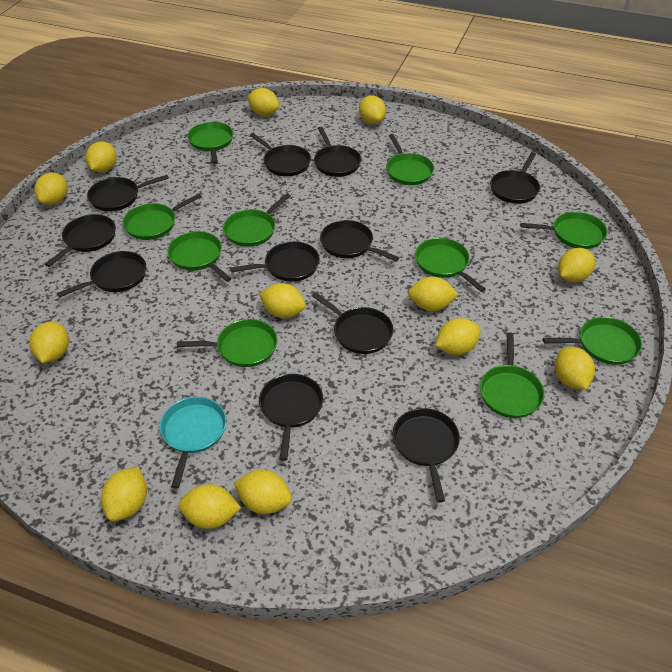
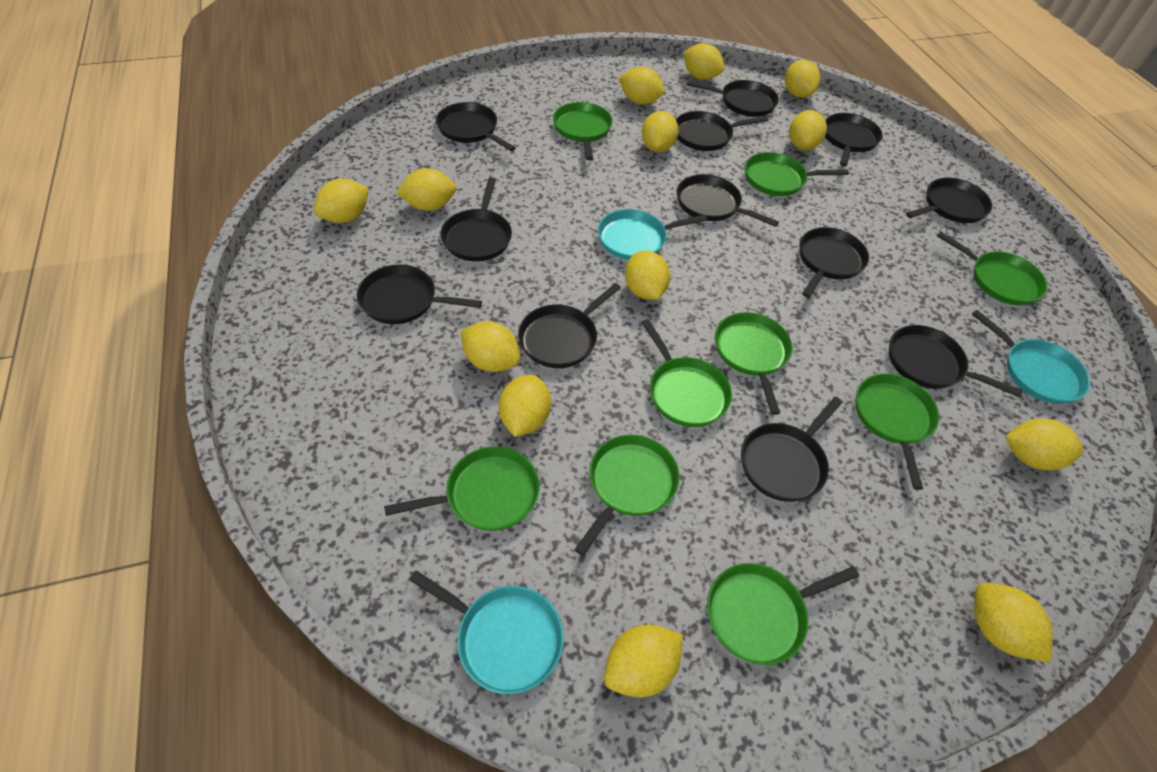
black pan: [45,214,116,267] [57,251,146,297] [87,175,169,212] [230,241,320,282] [250,133,311,176] [259,374,323,461] [312,292,394,354] [314,127,361,177] [320,220,399,261] [392,408,460,503] [490,152,540,204] = 11 -> [357,265,482,324] [436,102,516,151] [441,177,512,262] [518,283,621,368] [676,111,768,151] [677,174,779,227] [687,80,779,117] [741,397,843,502] [799,227,869,298] [825,113,883,166] [889,325,1023,398] [906,178,992,223] = 12
green pan: [123,194,202,240] [167,231,231,282] [177,319,278,367] [187,122,233,164] [223,193,291,247] [386,134,434,185] [415,238,486,292] [480,332,544,418] [520,212,607,249] [543,317,642,365] = 10 -> [384,447,540,531] [553,102,613,160] [574,435,680,556] [641,319,732,427] [707,563,859,665] [715,312,792,415] [745,152,849,196] [855,374,939,490] [937,232,1048,305] = 9
turquoise pan: [160,397,227,489] = 1 -> [409,570,564,694] [598,209,707,260] [972,310,1090,404] = 3

